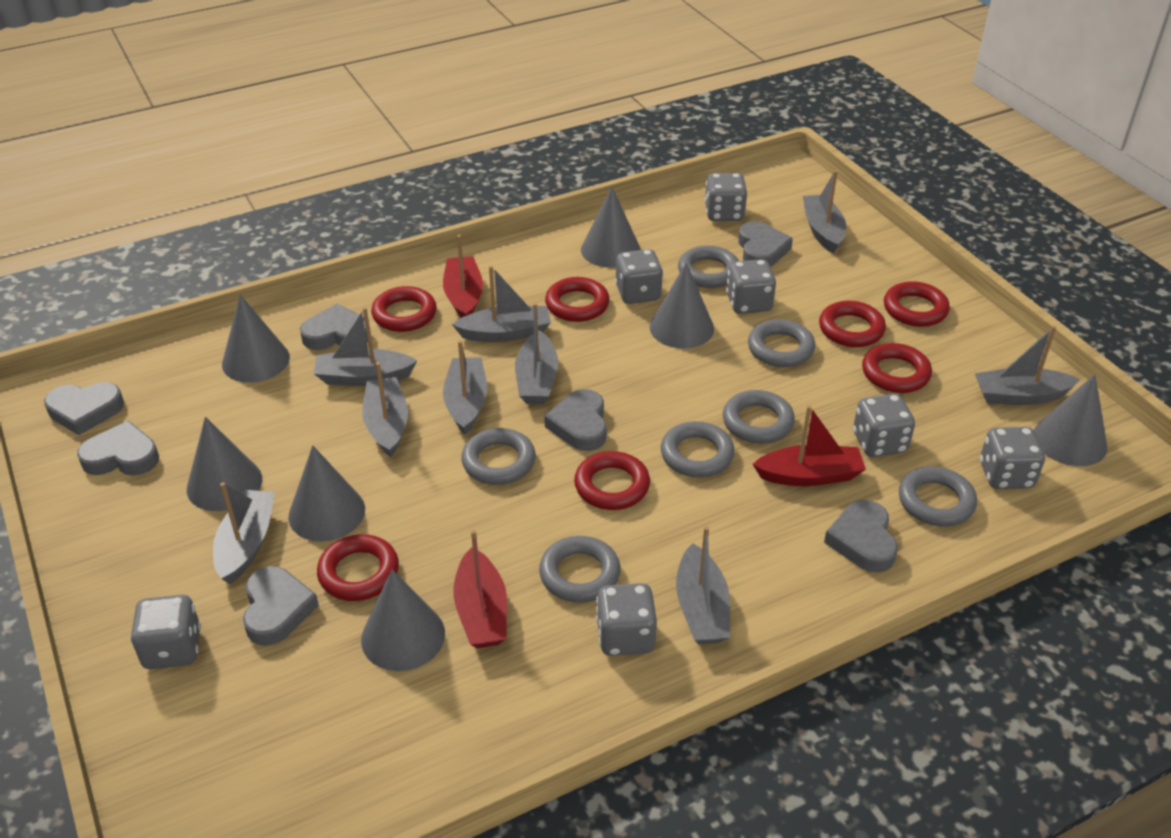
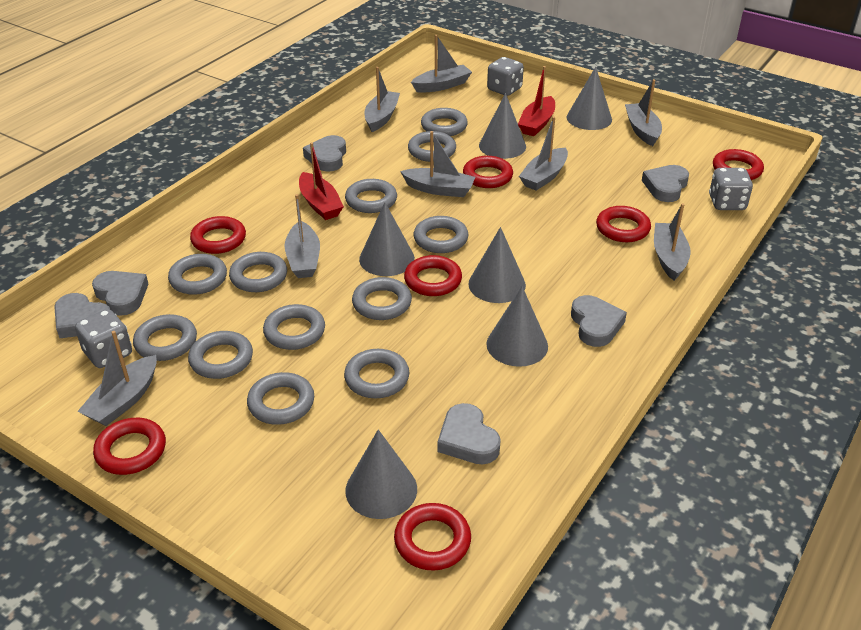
grey boat: [213,482,275,584] [314,307,417,386] [362,362,408,457] [443,340,487,434] [452,266,551,342] [515,303,558,404] [676,526,730,644] [803,170,846,254] [974,326,1081,405] = 9 -> [77,331,157,426] [284,194,320,278] [365,67,400,132] [400,131,476,197] [411,35,472,93] [519,116,568,191] [625,79,662,146] [654,203,691,281] = 8
grey cone: [187,417,262,511] [222,295,290,383] [288,445,365,542] [361,569,445,671] [581,186,641,268] [649,262,714,349] [1034,374,1107,466] = 7 -> [345,429,417,519] [359,202,415,276] [468,227,526,303] [479,93,526,159] [486,287,548,367] [567,67,612,130] = 6
grey dice: [130,595,201,669] [596,583,657,656] [615,249,663,304] [704,173,747,221] [726,259,776,314] [853,394,915,457] [980,427,1045,489] = 7 -> [75,309,132,368] [487,57,524,96] [709,168,753,210] = 3
grey heart: [44,382,124,435] [77,421,159,476] [243,566,319,646] [300,303,371,350] [544,389,607,451] [738,221,793,267] [824,500,898,573] = 7 -> [54,293,110,338] [92,271,148,316] [303,135,346,172] [437,403,501,464] [571,295,627,347] [642,165,689,202] = 6
grey ring: [461,428,536,485] [539,536,621,603] [661,421,735,478] [678,245,739,288] [723,390,795,444] [748,319,815,367] [899,466,977,527] = 7 -> [133,314,197,361] [168,254,227,295] [188,331,253,379] [229,252,287,292] [247,372,314,425] [263,304,325,350] [344,349,409,398] [345,179,397,213] [352,277,412,320] [408,131,456,162] [414,216,468,253] [421,108,468,136] = 12
red boat: [443,235,483,318] [454,530,507,648] [753,405,866,486] = 3 -> [299,142,344,220] [518,66,555,136] = 2

